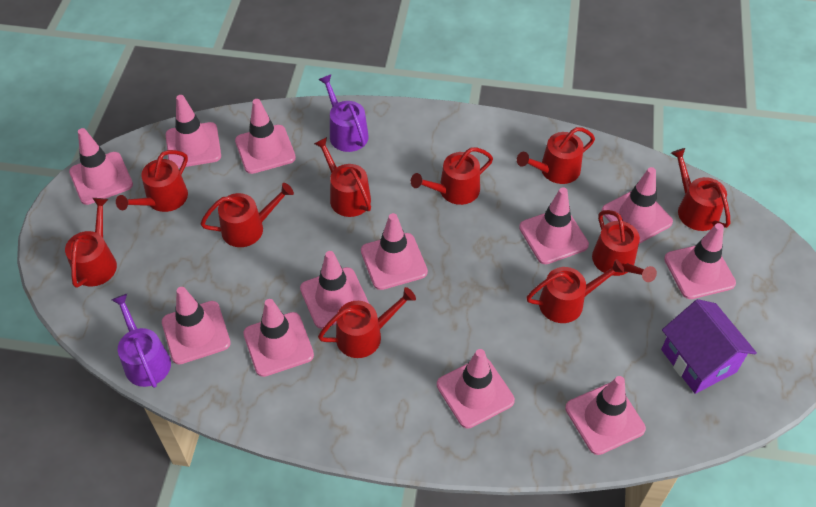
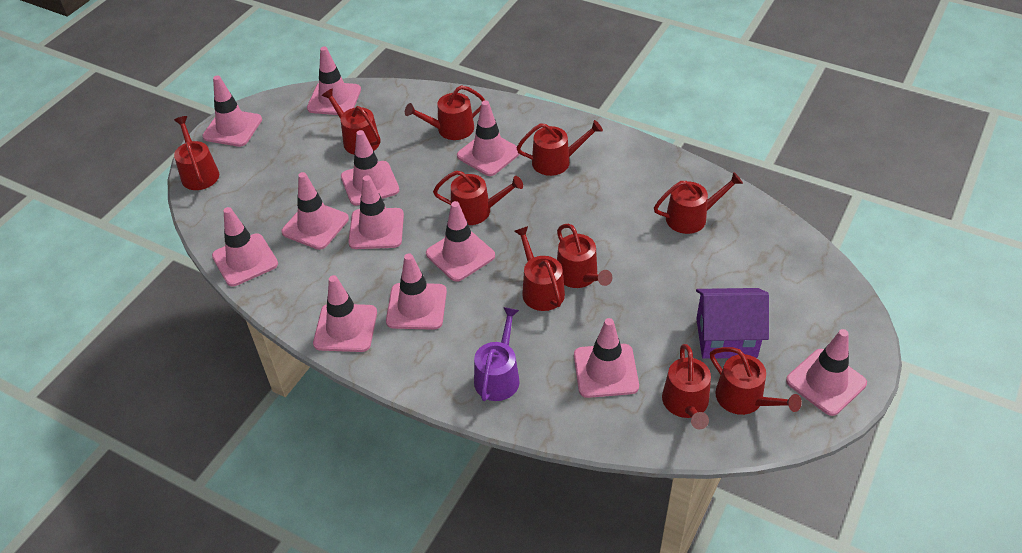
purple watering can: [112,294,171,388] [318,74,369,152] = 2 -> [474,307,520,401] = 1

